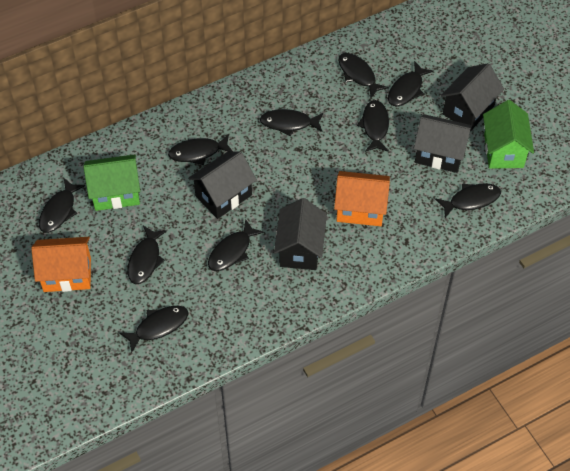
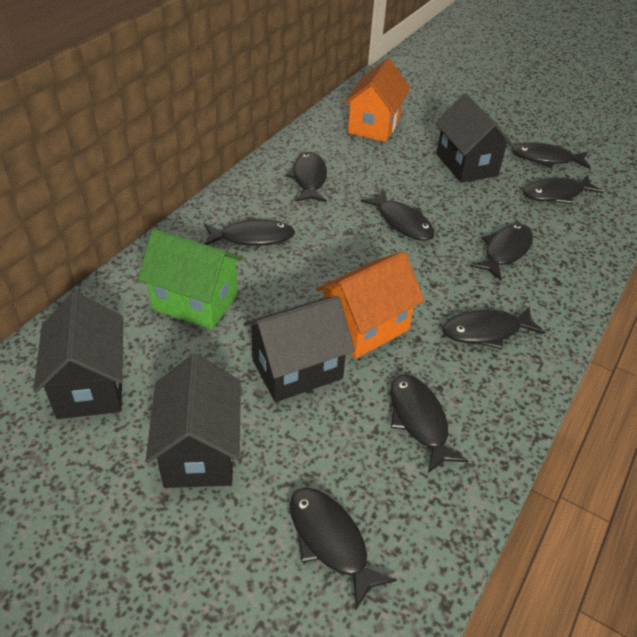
black fish: [39,178,85,233] [119,306,188,353] [127,226,167,284] [168,134,232,165] [208,219,264,271] [260,109,323,136] [338,53,389,98] [357,100,389,152] [388,61,434,106] [435,183,501,218] = 10 -> [204,216,295,246] [286,152,327,202] [290,487,396,609] [361,190,434,241] [390,375,469,473] [442,306,545,349] [470,224,533,280] [511,142,590,169] [523,175,604,204] = 9
green house: [83,154,140,211] [483,100,534,169] = 2 -> [138,229,243,329] = 1

